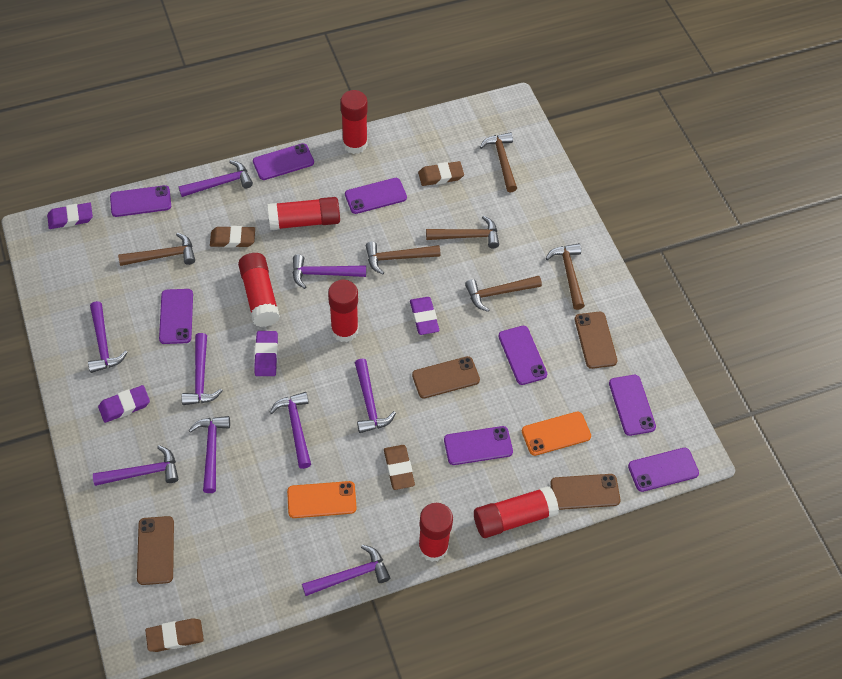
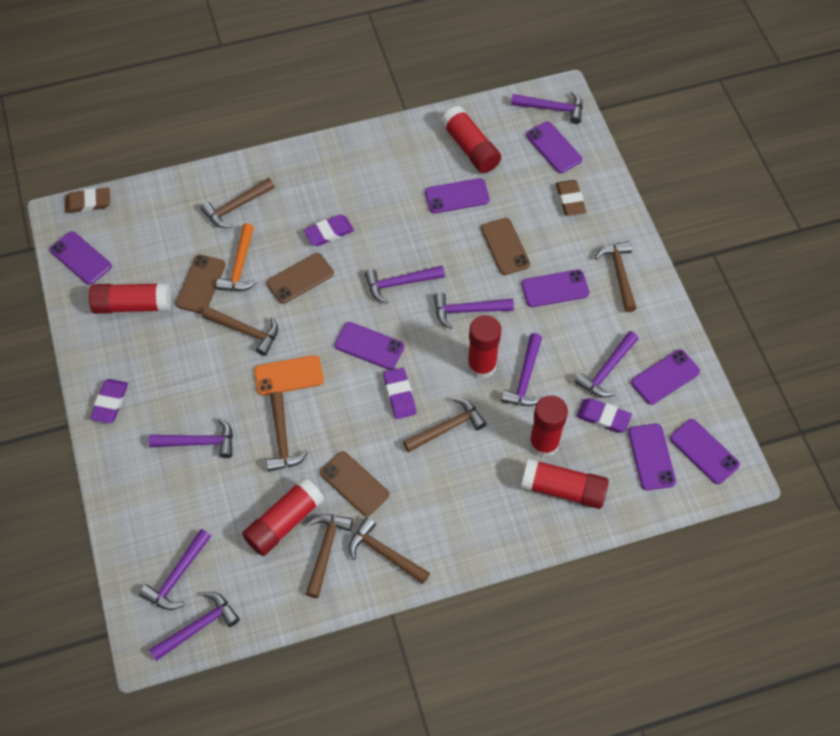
brown eraser: [145,618,204,652] [210,226,255,248] [384,445,415,490] [418,161,464,186] = 4 -> [65,188,110,213] [556,180,586,216] = 2
brown hammer: [118,233,195,266] [366,242,440,275] [426,216,499,248] [465,276,542,312] [480,132,517,192] [546,243,585,310] = 6 -> [200,178,275,228] [202,306,278,356] [266,391,308,472] [306,514,353,598] [349,517,430,584] [403,397,486,452] [595,241,637,312] = 7
orange hammer: none = 0 -> [216,223,257,291] = 1
orange phone: [287,481,357,518] [522,412,591,456] = 2 -> [254,355,324,396] = 1
purple hammer: [88,301,128,373] [93,445,179,486] [179,160,253,197] [181,333,223,405] [189,416,230,493] [270,392,311,469] [293,254,366,289] [302,545,390,596] [355,358,396,433] = 9 -> [139,529,211,610] [149,418,233,458] [149,592,240,661] [365,266,445,304] [434,292,514,329] [501,333,544,406] [511,91,583,124] [575,331,639,397] = 8

